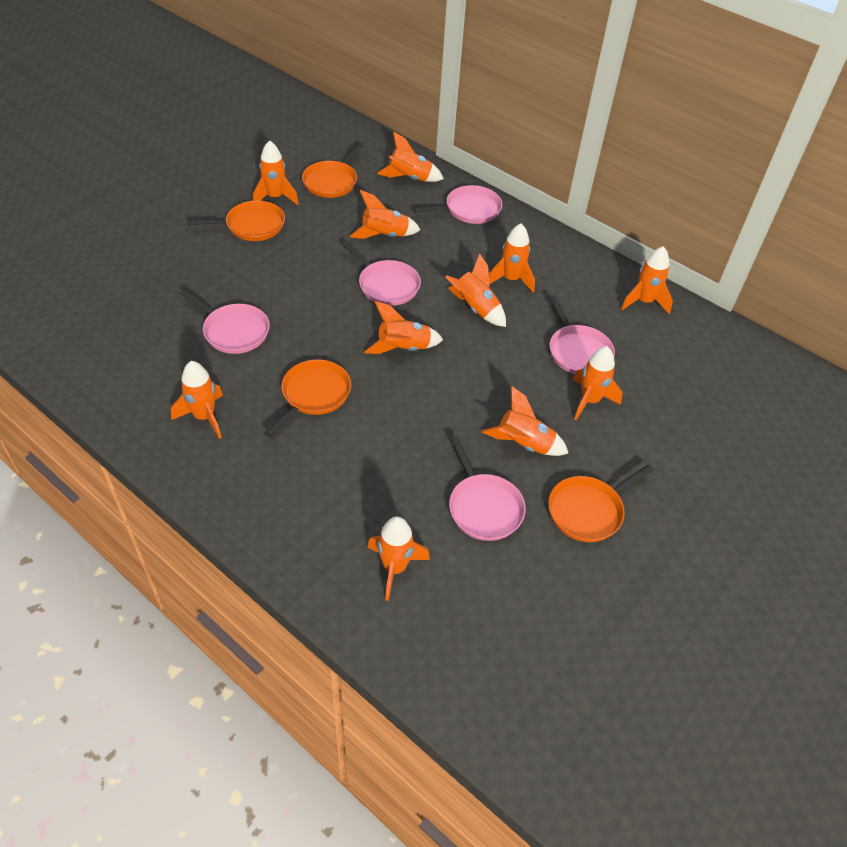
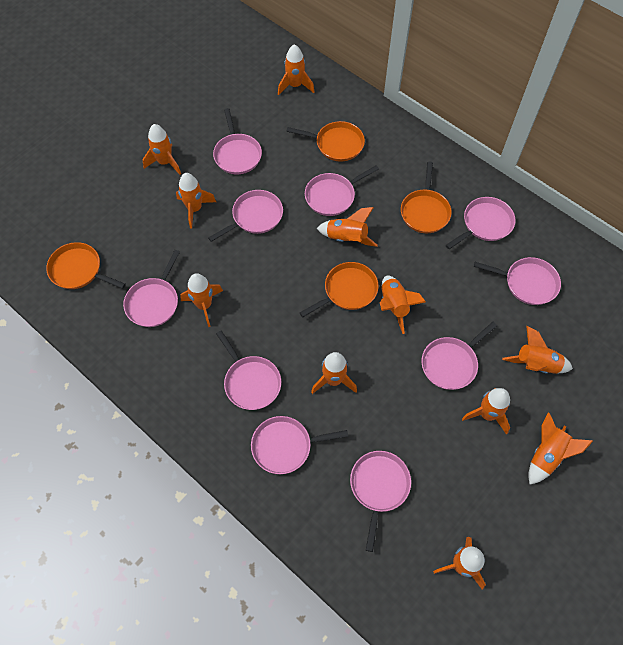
pink pan: [180,289,270,354] [341,241,421,306] [413,185,502,224] [449,436,526,541] [549,295,615,374] = 5 -> [123,250,180,327] [208,190,283,242] [213,108,262,174] [216,330,281,410] [251,416,348,474] [305,166,379,216] [350,451,411,552] [422,322,497,390] [446,197,515,249] [474,257,561,305] = 10

